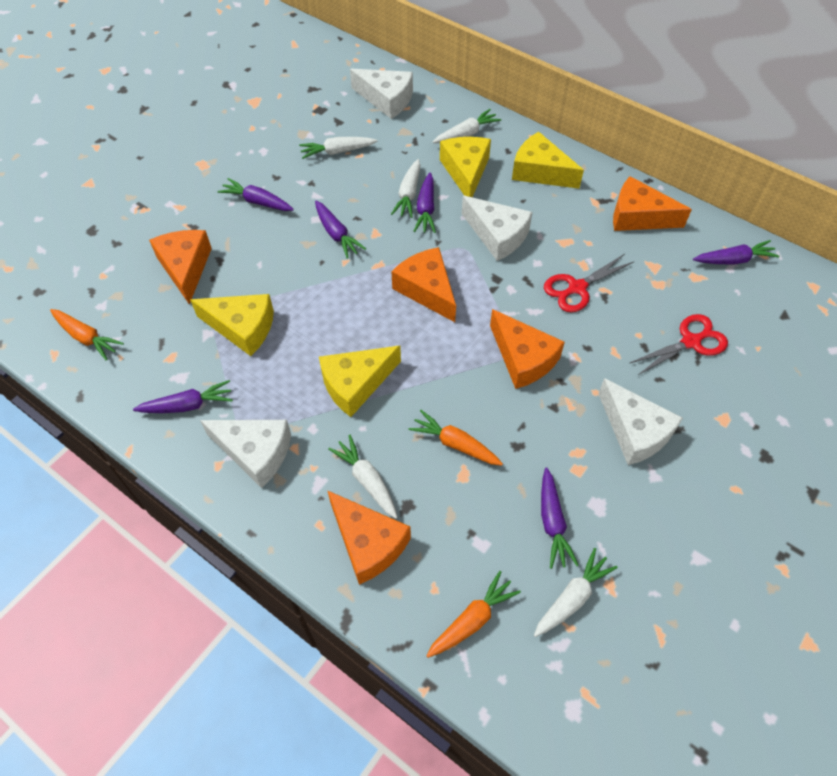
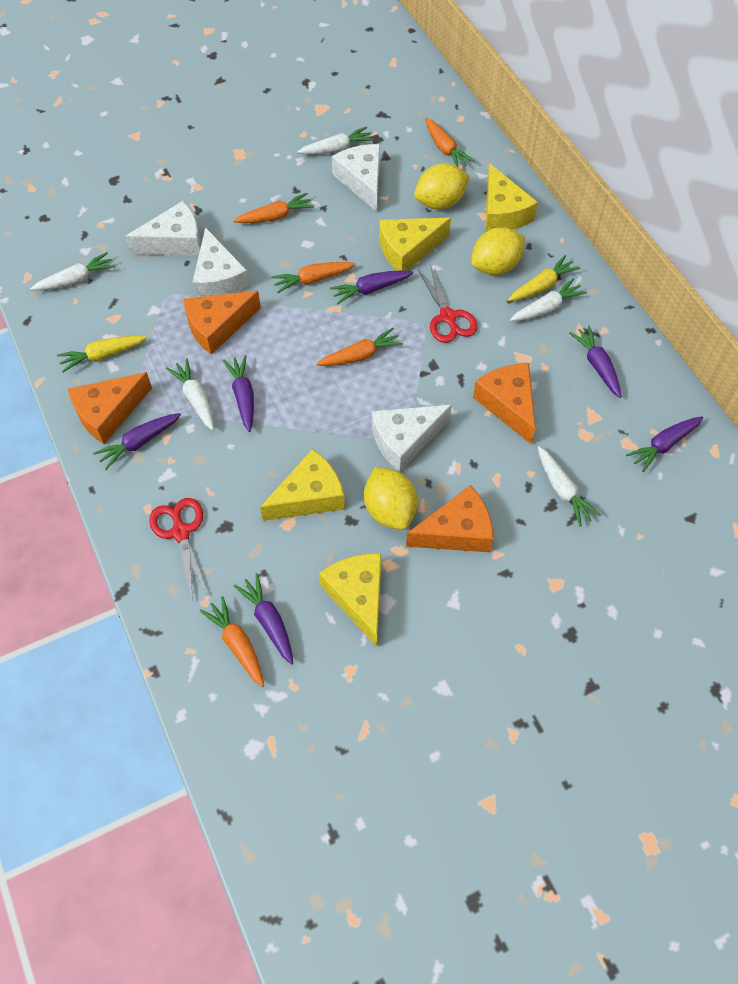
orange carrot: [50,309,124,360] [408,410,503,466] [426,571,521,658] = 3 -> [200,596,264,687] [233,193,314,223] [271,262,356,293] [316,328,403,366] [425,118,475,168] = 5
orange cheese: [149,230,212,305] [327,490,411,585] [391,247,456,322] [490,309,565,389] [613,176,692,231] = 5 -> [68,372,152,444] [183,291,261,354] [406,485,493,552] [473,363,535,444] = 4
yellow carrot: none = 0 -> [57,336,147,373] [508,255,580,301] = 2
yellow lemon: none = 0 -> [364,467,418,530] [414,164,470,209] [471,227,525,275] = 3

